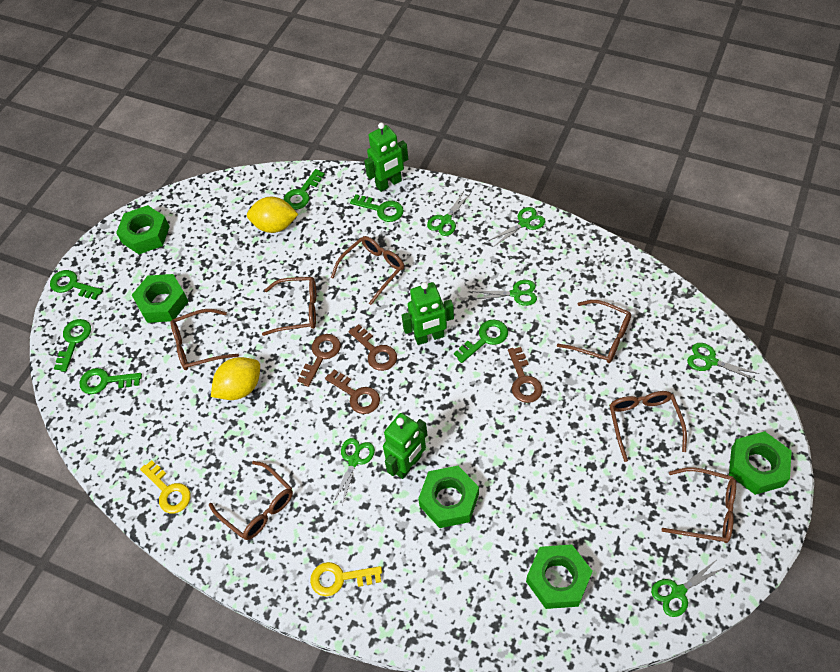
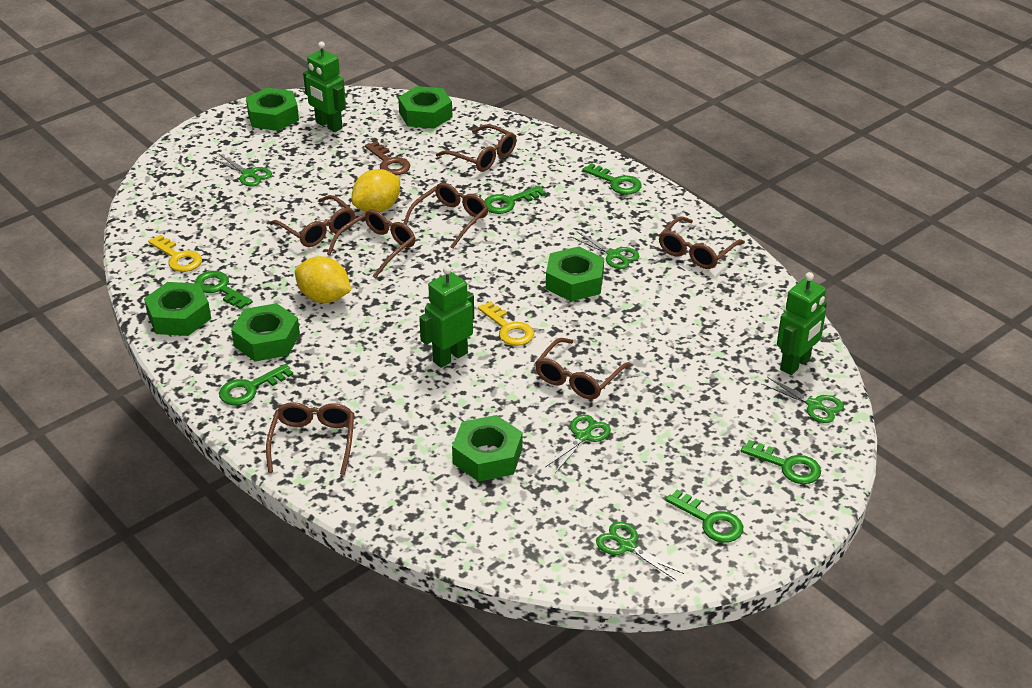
brown key: [297,334,341,387] [325,369,380,414] [348,324,397,371] [508,347,542,403] = 4 -> [365,141,410,175] = 1
green nut: [116,205,170,254] [132,274,189,323] [418,466,479,528] [526,544,593,609] [729,431,792,495] = 5 -> [144,282,211,336] [231,303,300,362] [246,87,299,131] [398,86,452,129] [452,415,523,482] [546,246,604,301] = 6
green scissors: [333,438,375,505] [427,191,471,236] [472,280,537,306] [489,207,545,246] [651,560,724,617] [687,343,759,381] = 6 -> [213,154,272,187] [546,414,611,473] [571,231,639,269] [596,522,684,580] [761,377,844,423] = 5

